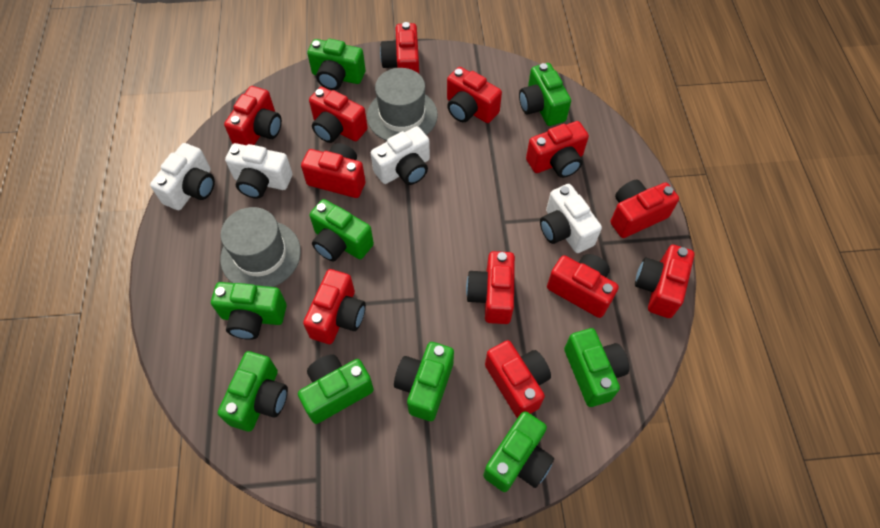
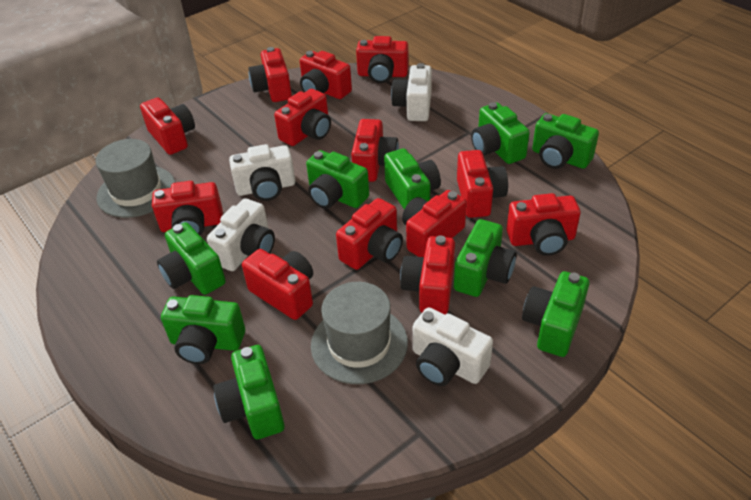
red camera: [224,86,282,145] [301,143,365,198] [303,269,366,344] [309,87,368,143] [380,22,419,73] [447,67,502,123] [466,251,515,324] [485,340,551,418] [526,121,589,178] [547,254,619,318] [611,179,679,238] [635,245,695,318] = 12 -> [140,97,195,155] [152,181,223,236] [242,249,313,320] [248,47,292,102] [274,89,331,146] [300,51,352,99] [336,198,403,270] [351,119,399,182] [356,36,409,83] [400,235,455,314] [402,190,467,257] [457,150,508,218] [507,193,580,256] = 13

